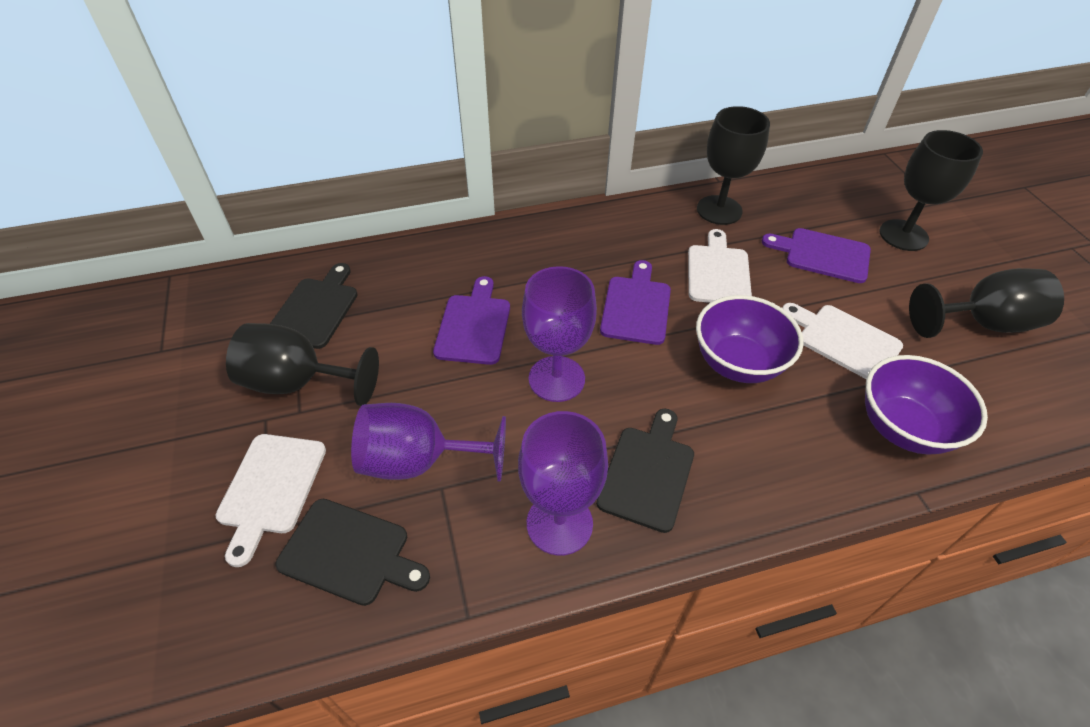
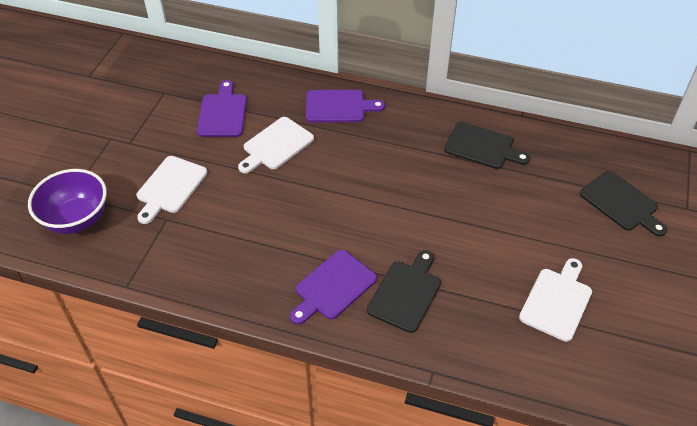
black goblet: [226,323,379,406] [697,106,770,225] [879,130,983,251] [909,268,1064,338] = 4 -> none = 0
purple bowl: [696,295,804,383] [865,355,988,455] = 2 -> [28,169,107,234] = 1
purple goblet: [351,403,506,482] [518,411,608,556] [522,266,597,402] = 3 -> none = 0

